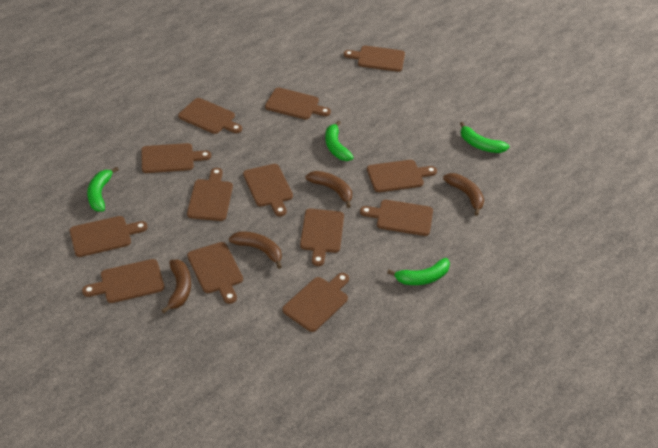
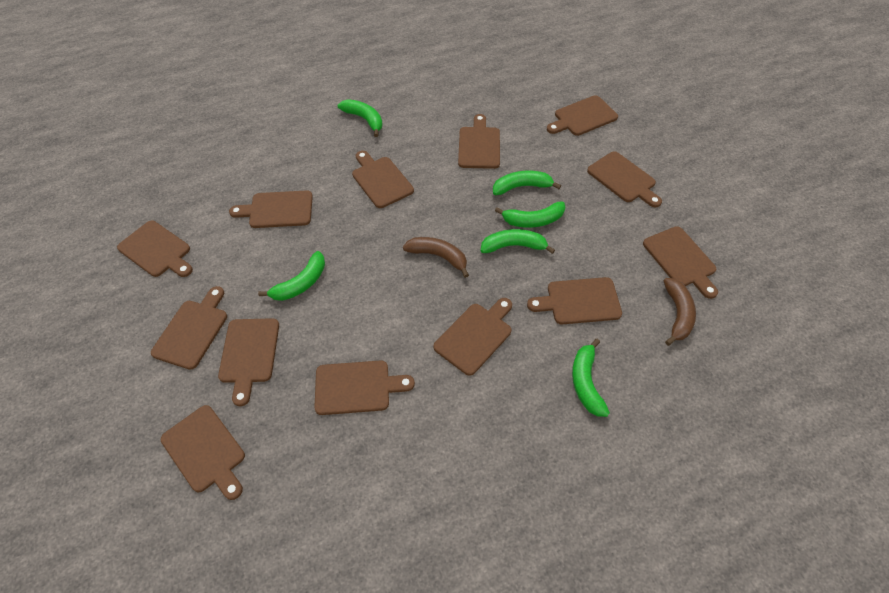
brown banana: [161,260,191,313] [229,231,282,269] [305,171,352,208] [443,173,484,216] = 4 -> [403,237,469,278] [663,278,696,346] = 2
green banana: [87,167,119,212] [325,121,354,161] [387,258,450,285] [460,122,510,153] = 4 -> [258,251,325,301] [338,99,383,137] [481,229,555,254] [493,171,561,195] [495,201,566,228] [572,339,610,417] = 6

